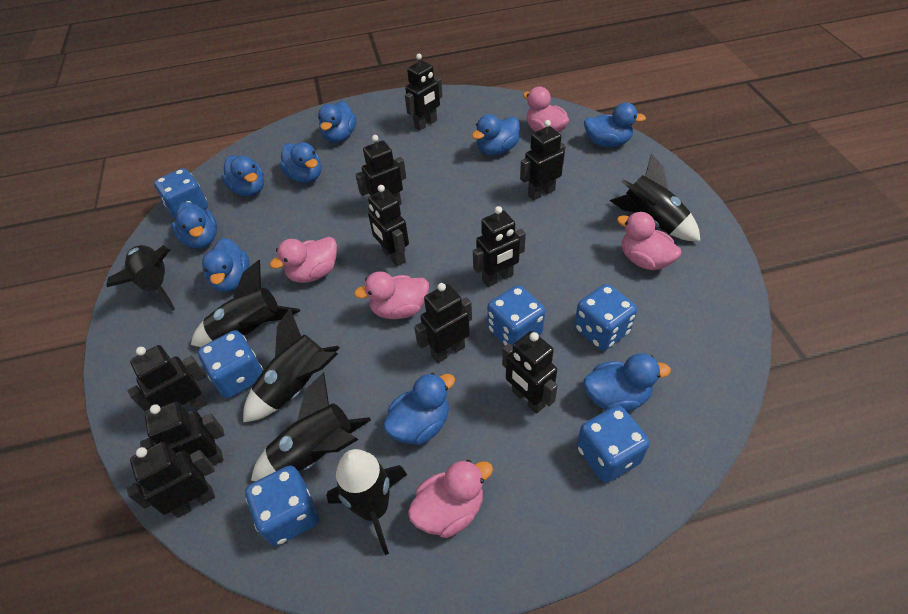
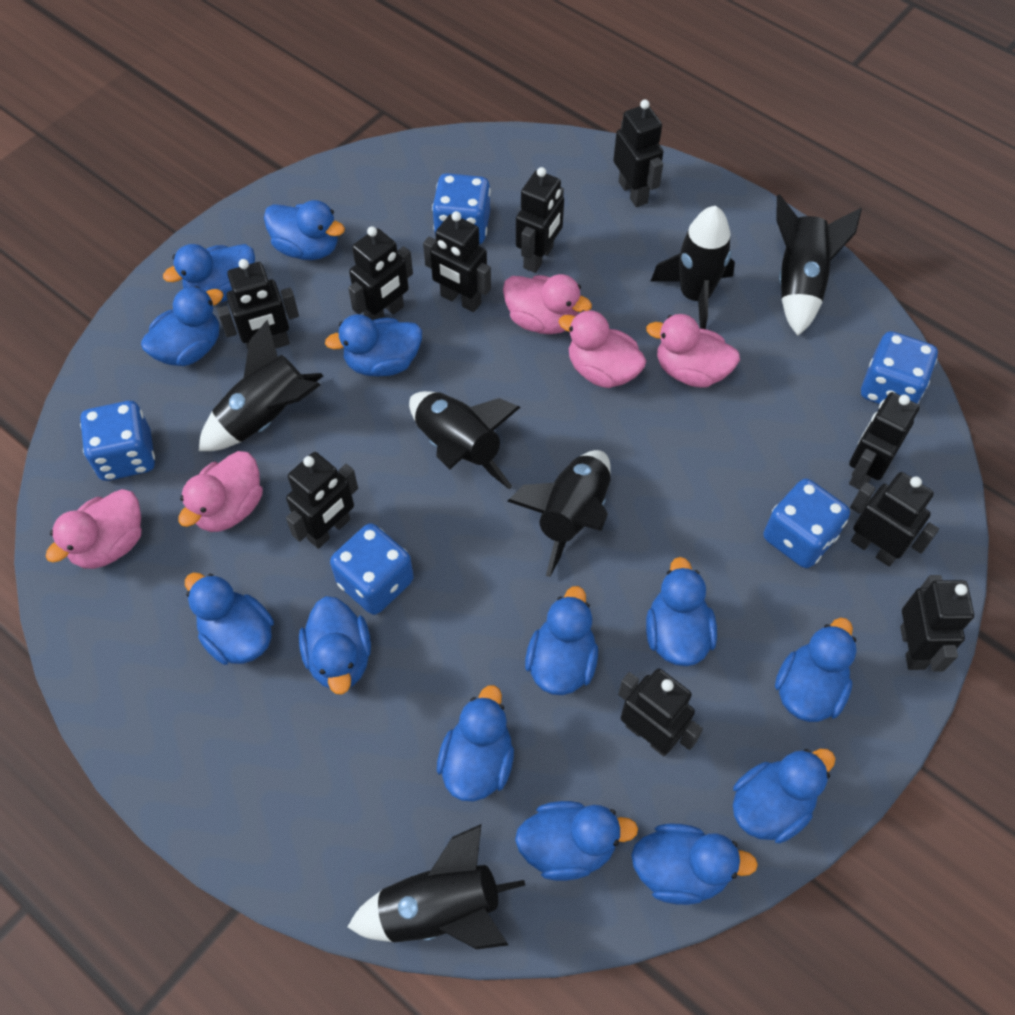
blue dice: [154,168,208,219] [198,330,263,398] [245,465,319,546] [487,285,545,346] [574,284,637,351] [577,406,650,483] = 6 -> [80,401,155,481] [330,523,414,615] [432,173,491,244] [763,479,850,568] [861,331,938,404] = 5
blue duck: [172,202,217,249] [202,238,249,292] [221,156,264,197] [279,142,321,183] [318,101,357,143] [383,373,455,445] [472,114,520,155] [584,103,646,147] [584,353,671,412] = 9 -> [141,286,223,366] [163,244,255,303] [185,572,274,665] [264,200,345,260] [299,596,371,695] [325,314,422,377] [437,685,514,801] [515,801,638,881] [525,586,598,695] [631,823,758,905] [646,557,717,666] [733,749,836,843] [775,617,857,722] = 13

